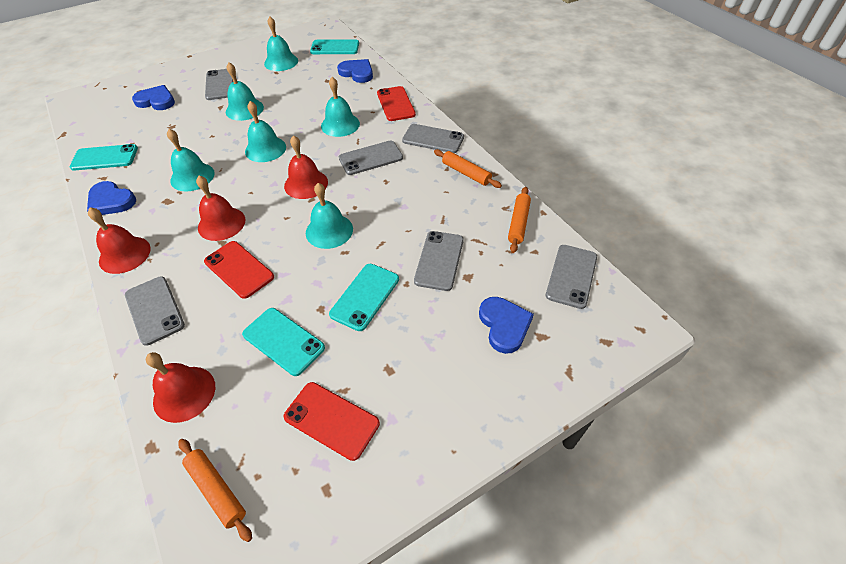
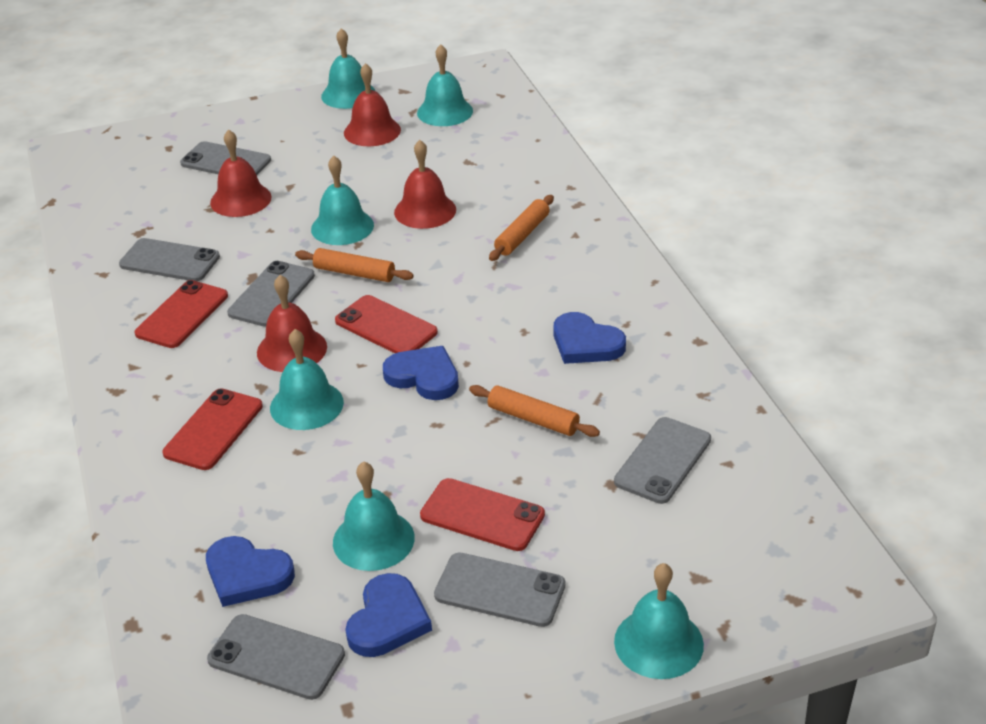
red phone: [204,241,274,299] [284,382,380,461] [377,86,416,121] = 3 -> [135,280,228,348] [162,388,263,470] [335,295,438,353] [420,478,545,551] = 4
turquoise phone: [70,144,138,170] [242,308,325,376] [310,39,359,54] [329,264,399,331] = 4 -> none = 0

